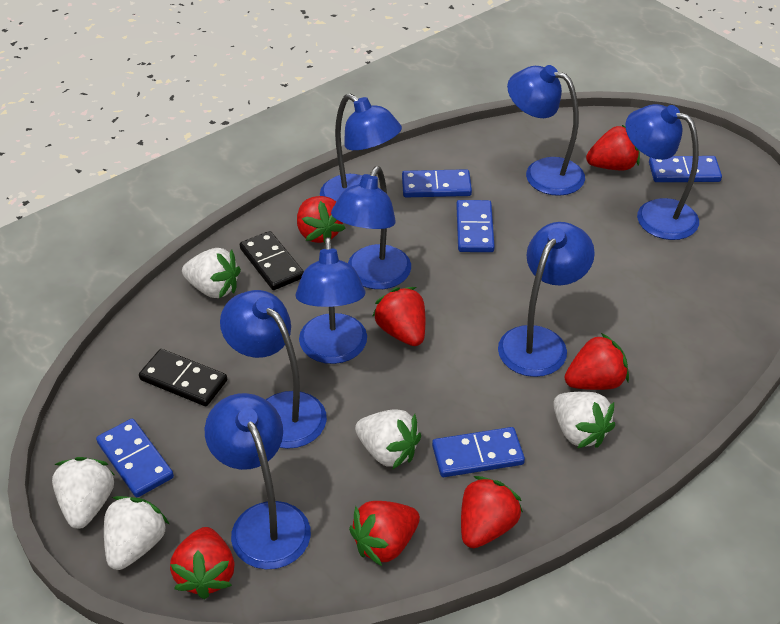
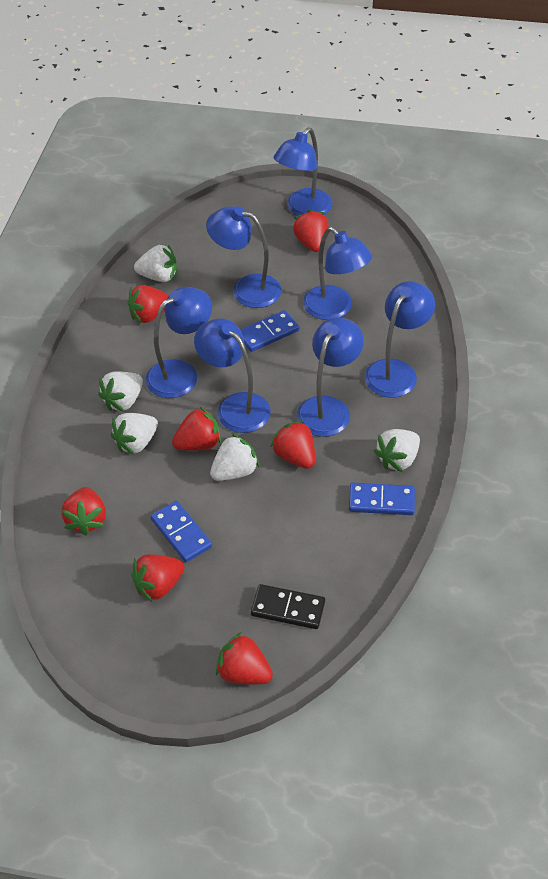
black domino: [139,349,227,406] [240,231,304,290] = 2 -> [251,584,325,629] = 1
blue domino: [96,419,174,497] [402,169,472,197] [432,427,525,477] [456,200,495,252] [649,156,722,182] = 5 -> [150,501,212,562] [240,310,299,352] [349,483,415,515] = 3
blue lamp: [205,393,311,569] [220,290,327,449] [295,237,367,364] [320,93,402,202] [331,166,411,289] [498,222,595,377] [507,65,585,196] [625,104,699,240] = 8 -> [146,287,212,398] [194,318,271,433] [206,206,282,308] [274,128,332,216] [297,318,364,437] [303,227,372,320] [365,281,435,398] = 7

